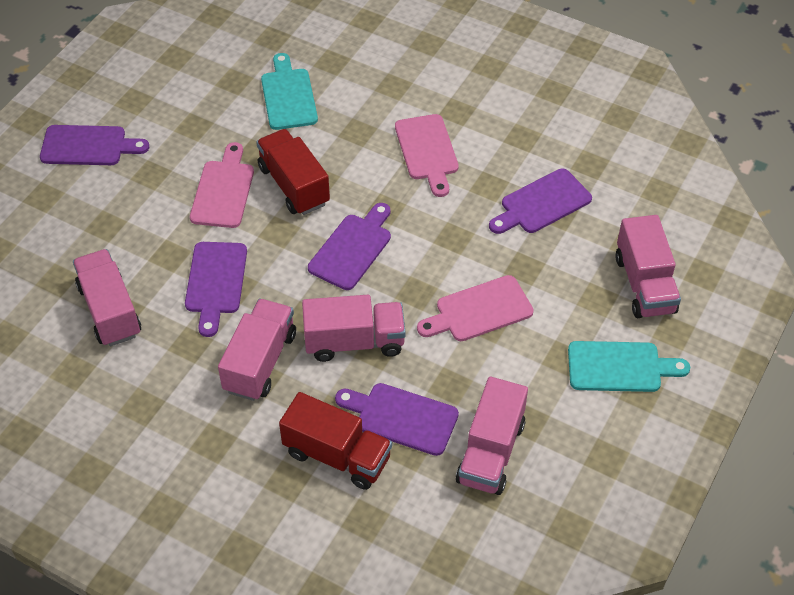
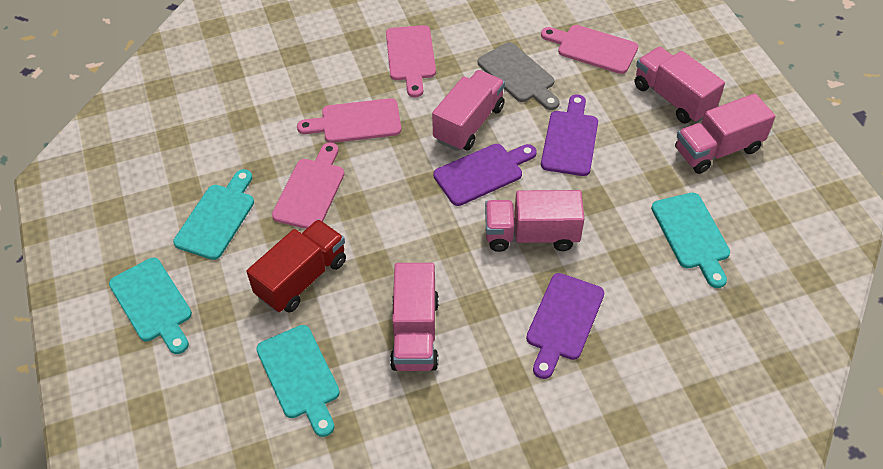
grey cutting board: none = 0 -> [478,42,560,110] = 1
pink cutting board: [190,142,254,228] [395,114,459,197] [417,275,534,341] = 3 -> [272,143,345,229] [297,98,401,143] [386,25,436,97] [541,25,638,74] = 4
purple cutting board: [40,125,149,165] [185,242,247,337] [308,203,391,290] [335,383,459,456] [489,169,592,234] = 5 -> [433,144,537,206] [526,273,604,379] [541,95,598,176] = 3
red truck: [256,129,330,215] [279,392,392,490] = 2 -> [246,219,346,312] = 1
turquoise cutting board: [261,53,318,130] [568,341,690,392] = 2 -> [109,258,192,354] [173,169,254,260] [256,325,340,437] [651,193,730,288] = 4

